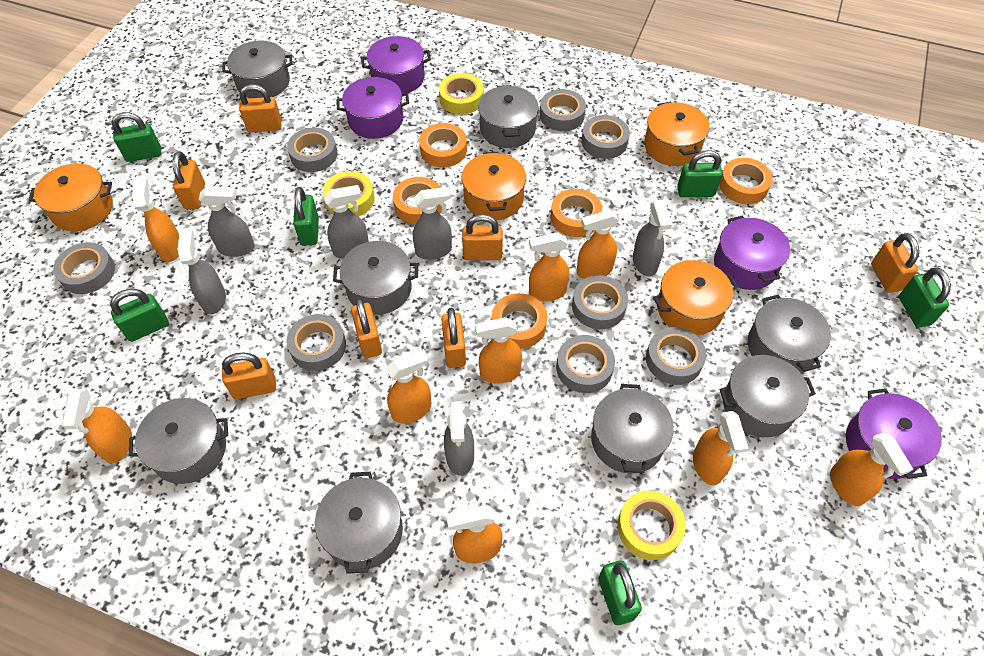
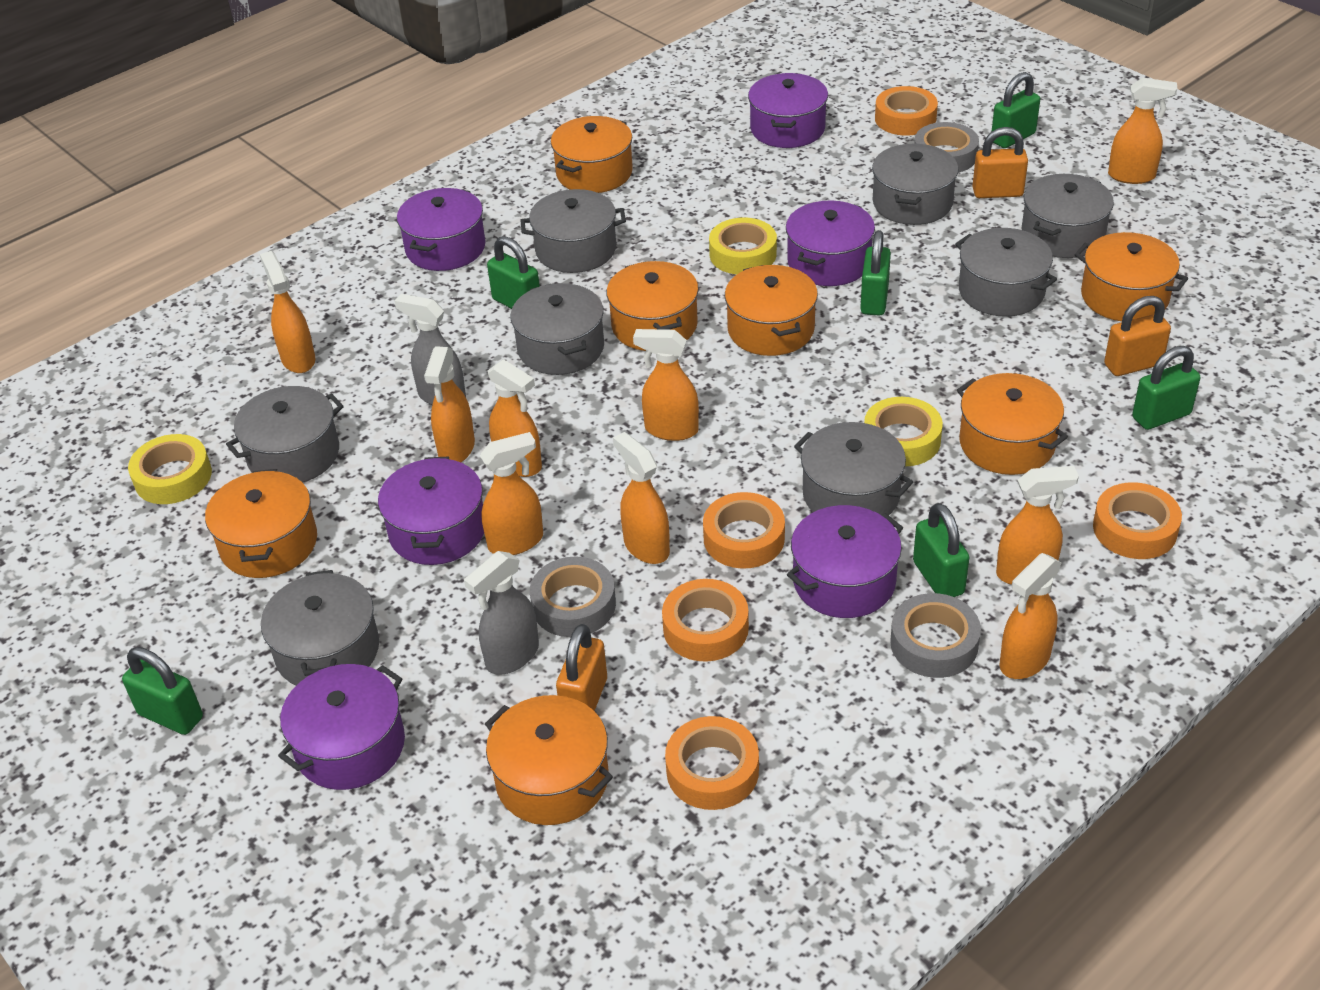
grey spray bottle: [178,228,226,314] [199,187,255,257] [324,185,369,259] [413,187,452,260] [444,401,474,476] [633,200,672,276] = 6 -> [395,294,466,405] [464,551,539,675] = 2
grey tape: [53,242,115,294] [286,314,346,371] [287,128,338,172] [540,89,586,131] [556,335,615,393] [572,275,628,329] [581,115,630,159] [646,327,706,385] = 8 -> [530,556,616,637] [890,593,981,678] [914,122,979,173] = 3
orange padlock: [173,151,205,209] [222,353,276,399] [239,84,282,132] [351,298,382,358] [441,308,466,368] [462,214,503,260] [871,233,919,293] = 7 -> [556,624,607,711] [972,127,1028,198] [1104,296,1171,376] = 3
orange pot: [29,163,113,231] [462,152,526,220] [644,102,710,166] [653,260,738,335] = 4 -> [205,469,317,578] [485,695,613,825] [551,116,633,193] [606,261,699,351] [725,265,818,356] [957,373,1068,475] [1075,232,1188,321] = 7
purple pot: [337,77,409,139] [361,36,431,93] [714,216,790,290] [846,388,942,479] = 4 -> [278,664,405,790] [378,457,484,565] [397,188,486,271] [748,73,828,148] [786,201,875,286] [787,505,903,618] = 6

